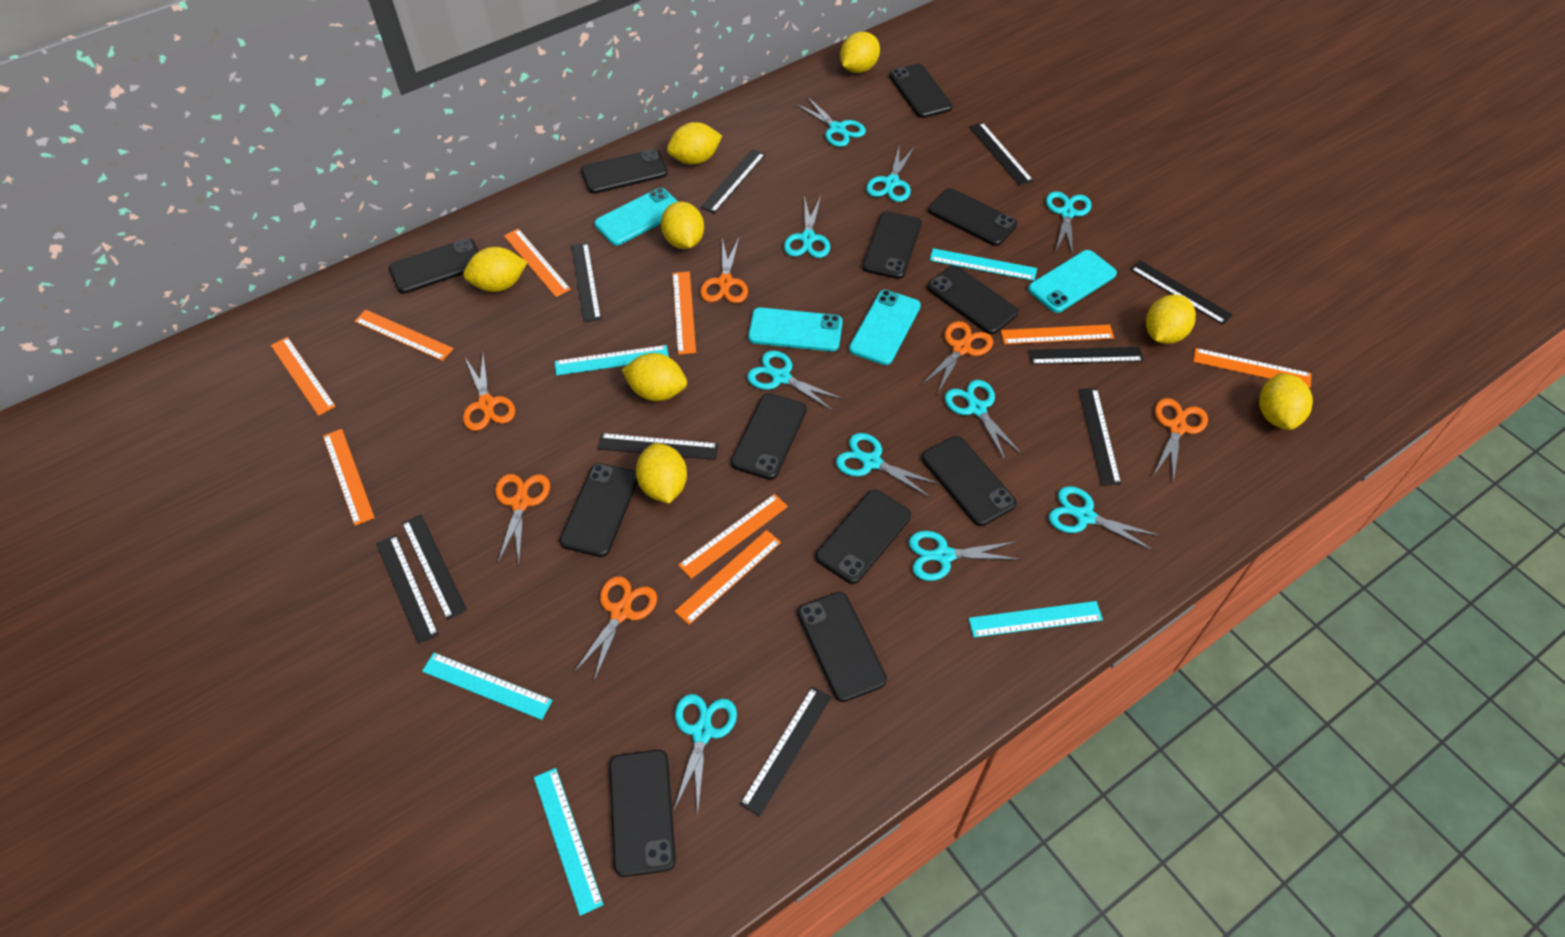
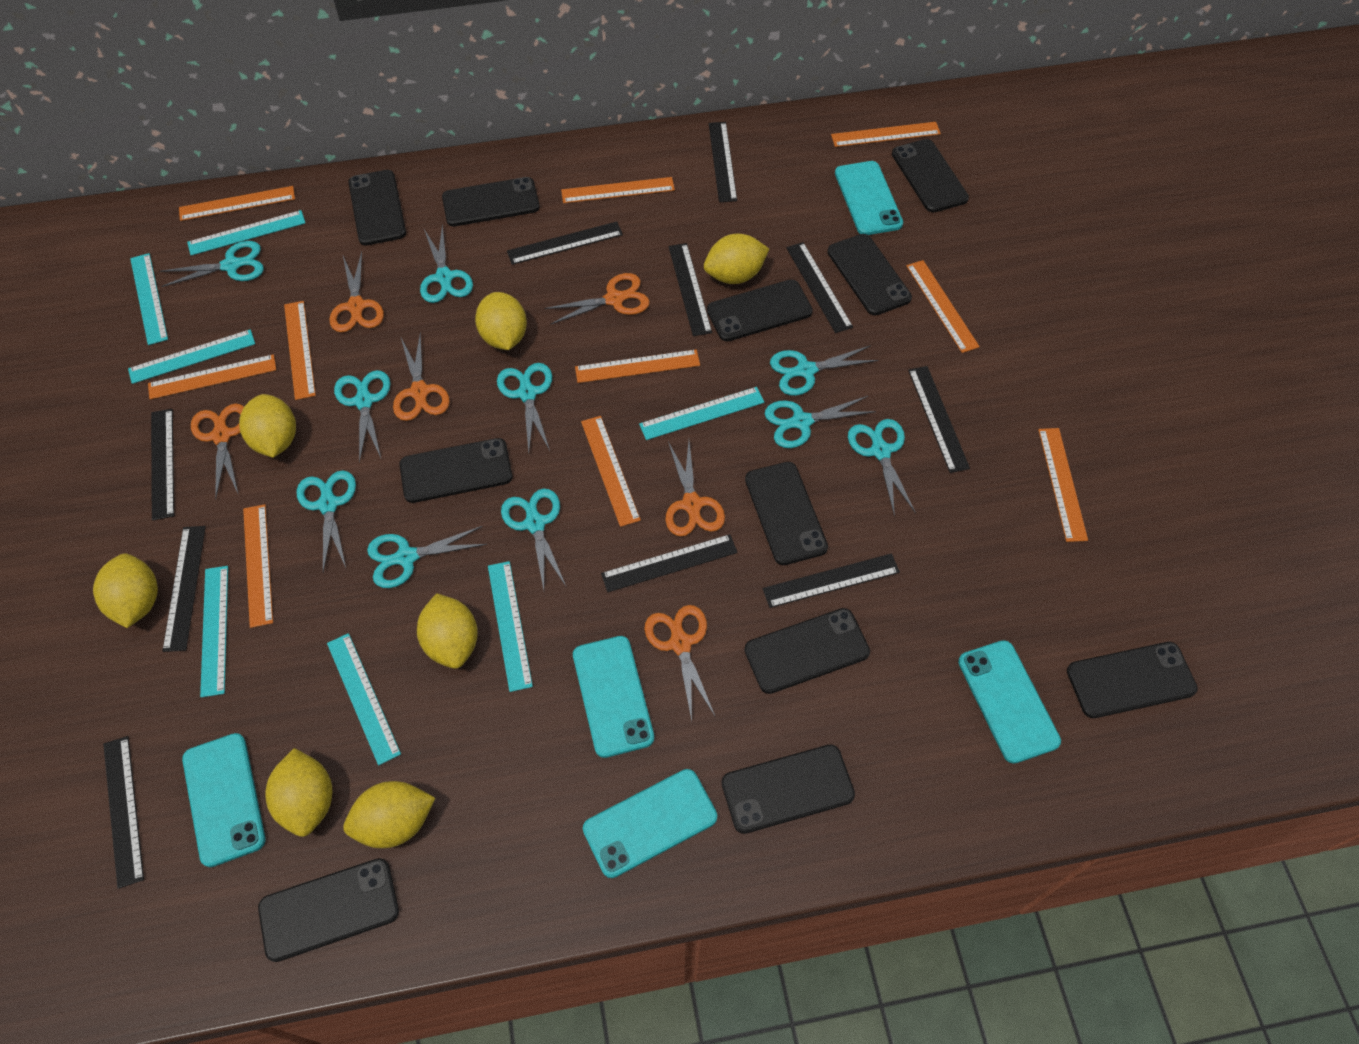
black phone: [389,238,479,294] [559,463,638,557] [581,149,668,194] [609,750,676,877] [731,393,807,480] [797,592,887,702] [815,490,911,584] [862,211,922,279] [889,64,953,118] [922,436,1016,526] [927,265,1018,334] [928,188,1017,246] = 12 -> [258,858,399,962] [348,170,406,245] [399,438,512,503] [442,177,540,226] [707,279,813,341] [722,745,855,834] [744,608,870,694] [745,462,828,565] [827,234,912,316] [892,139,969,213] [1067,642,1198,718] = 11
orange ruler: [271,337,336,416] [323,429,375,526] [354,310,454,361] [504,229,571,297] [673,272,696,355] [675,530,781,625] [678,494,788,579] [1001,324,1114,344] [1193,348,1311,388] = 9 -> [148,354,276,400] [179,186,295,221] [243,504,273,628] [284,301,316,400] [561,177,675,203] [575,349,700,383] [581,416,641,527] [831,122,941,147] [906,260,980,353] [1038,428,1088,542] = 10
turquoise phone: [594,188,678,246] [748,307,843,351] [849,290,921,365] [1028,250,1117,313] = 4 -> [182,733,265,867] [573,636,654,758] [583,769,717,878] [835,161,903,235] [958,640,1061,764] = 5
turquoise ruler: [422,653,553,720] [534,768,604,916] [555,345,669,376] [930,248,1037,281] [968,601,1103,638] = 5 -> [128,329,255,384] [130,253,168,345] [187,210,305,256] [200,566,228,698] [327,633,401,765] [488,561,533,692] [639,387,765,440] = 7
yellow lemon: [463,247,528,292] [622,353,687,401] [636,443,687,503] [661,202,704,249] [667,122,722,165] [840,32,880,73] [1146,294,1196,344] [1259,373,1313,430] = 8 -> [93,554,158,628] [239,394,296,458] [265,748,332,837] [343,781,435,848] [417,593,478,669] [475,292,527,350] [704,234,769,284] = 7

